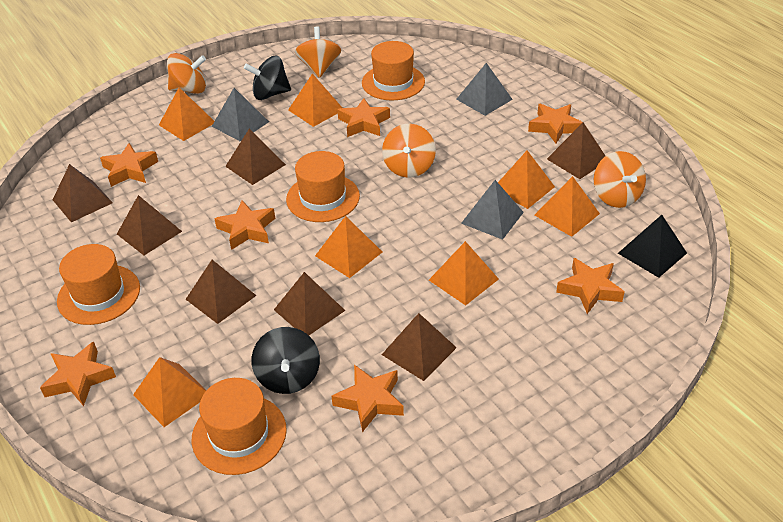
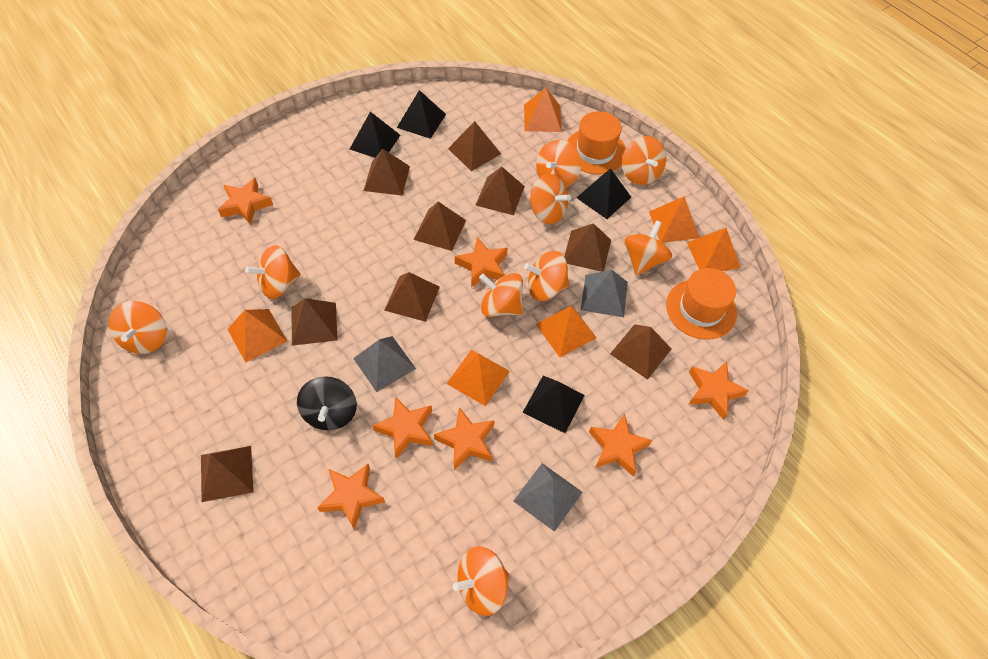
black pyramid: [618,215,687,278] = 1 -> [350,112,400,158] [397,90,446,139] [522,376,585,433] [576,168,631,219] = 4
black spinning top: [244,56,291,100] [251,327,320,394] = 2 -> [297,376,357,430] = 1
brown pyramid: [53,164,113,222] [117,195,182,255] [186,260,257,324] [225,128,286,185] [274,272,346,335] [382,313,457,381] [547,122,605,179] = 7 -> [201,446,253,502] [291,298,337,346] [364,149,410,196] [384,272,440,322] [413,201,466,251] [448,121,501,171] [476,167,525,215] [564,223,611,272] [610,324,672,380] = 9
orange hat: [57,244,140,325] [192,378,287,475] [286,151,360,222] [362,41,425,100] = 4 -> [567,111,626,175] [666,268,737,340] = 2
orange pyramid: [133,357,206,427] [159,88,214,141] [288,74,342,127] [315,216,382,278] [429,241,499,306] [498,150,555,209] [535,176,600,237] = 7 -> [227,309,287,363] [446,350,510,406] [524,88,562,132] [536,306,597,357] [649,196,699,243] [687,228,741,271] = 6
orange spinning top: [167,53,206,94] [295,26,341,78] [382,124,436,178] [594,151,646,208] = 4 -> [109,301,166,354] [245,245,301,299] [453,546,509,616] [479,273,523,317] [524,251,569,301] [530,174,571,224] [536,140,581,187] [622,136,666,185] [624,220,672,276] = 9

